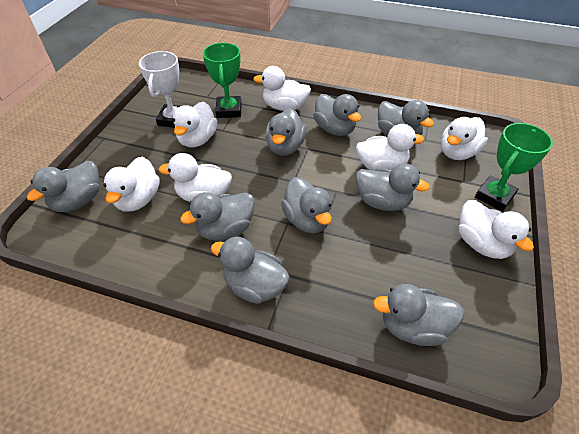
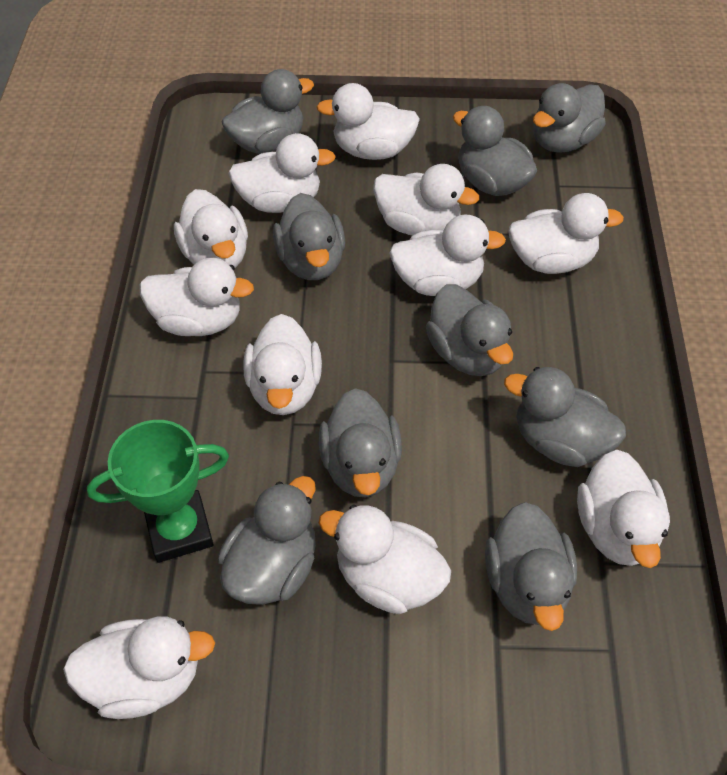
green trophy: [203,43,242,118] [475,123,553,212] = 2 -> [87,420,229,563] = 1
white duck: [104,157,160,211] [158,153,232,202] [173,101,217,148] [253,66,311,111] [356,124,424,171] [441,117,488,160] [459,200,534,259] = 7 -> [63,616,215,719] [140,258,254,336] [174,189,248,268] [228,133,336,213] [243,314,322,415] [317,83,420,160] [319,505,451,614] [373,164,479,236] [389,215,506,296] [508,193,624,274] [577,450,670,568] = 11
white trophy: [139,51,180,128] = 1 -> none = 0

